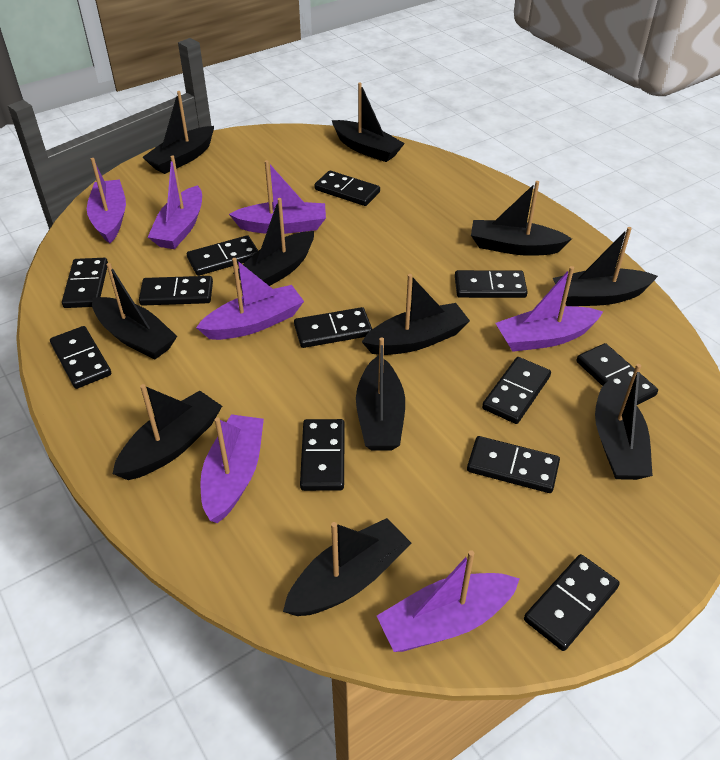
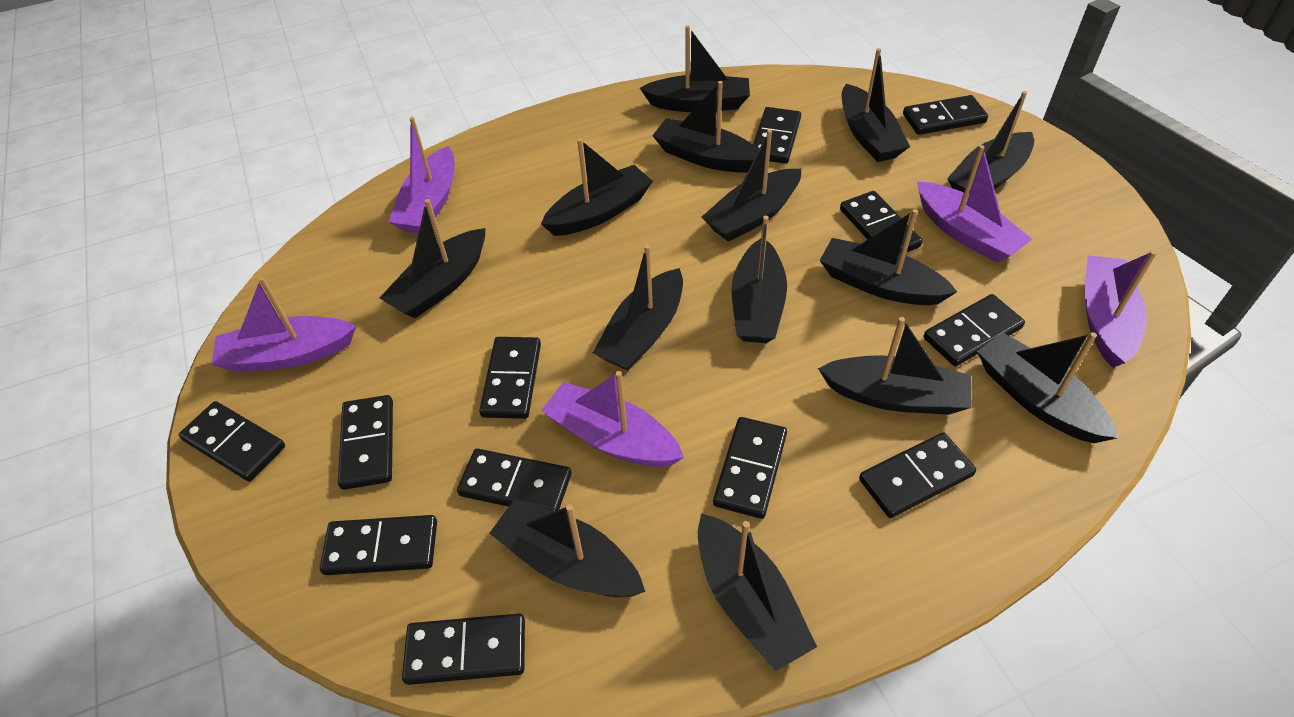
black boat: [92,263,177,359] [112,384,222,480] [143,91,214,174] [233,198,314,286] [283,518,412,616] [332,82,405,162] [356,337,405,451] [362,274,470,355] [471,181,572,256] [553,227,658,306] [595,364,653,480] = 11 -> [380,199,485,318] [489,498,646,597] [541,139,653,236] [593,245,683,371] [640,25,750,112] [652,81,759,173] [698,513,817,671] [702,129,801,242] [732,216,787,343] [818,317,971,415] [819,209,957,305] [842,48,910,162] [947,91,1034,194] [977,332,1118,443] = 14
purple boat: [87,158,126,243] [148,156,202,249] [196,258,304,340] [200,414,264,523] [229,160,326,234] [377,550,520,652] [496,266,603,352] = 7 -> [211,276,356,372] [389,117,455,233] [541,371,684,467] [917,145,1033,262] [1085,250,1157,368] = 5

